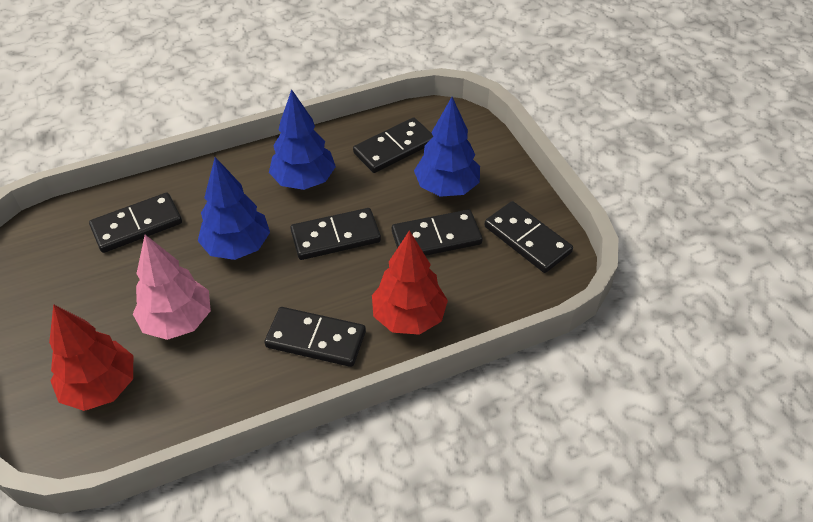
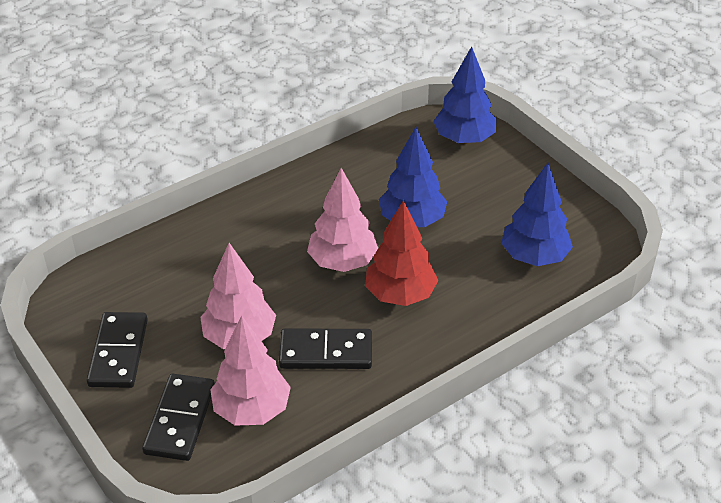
black domino: [89,193,182,253] [264,307,366,367] [290,208,381,260] [353,117,433,173] [392,210,482,256] [484,201,573,273] = 6 -> [87,312,148,388] [142,374,215,461] [279,328,372,369] = 3
pink tree: [133,235,211,340] = 1 -> [200,243,276,349] [210,316,291,426] [307,168,378,272] = 3
red tree: [49,304,133,411] [372,230,448,335] = 2 -> [365,200,438,306] = 1

